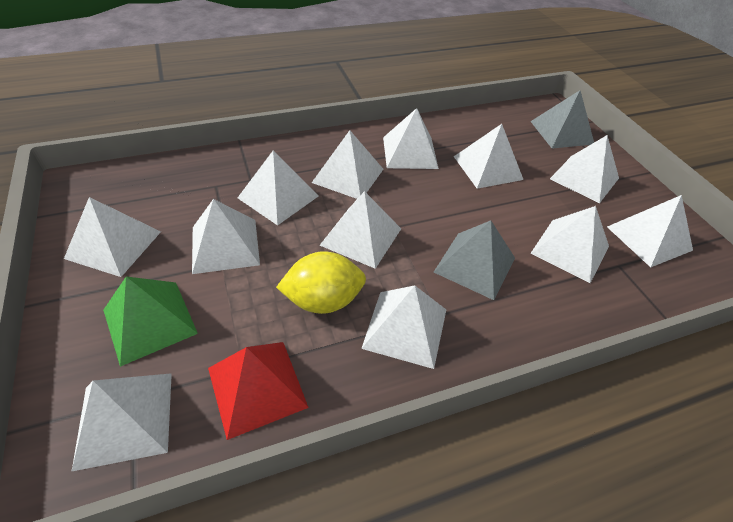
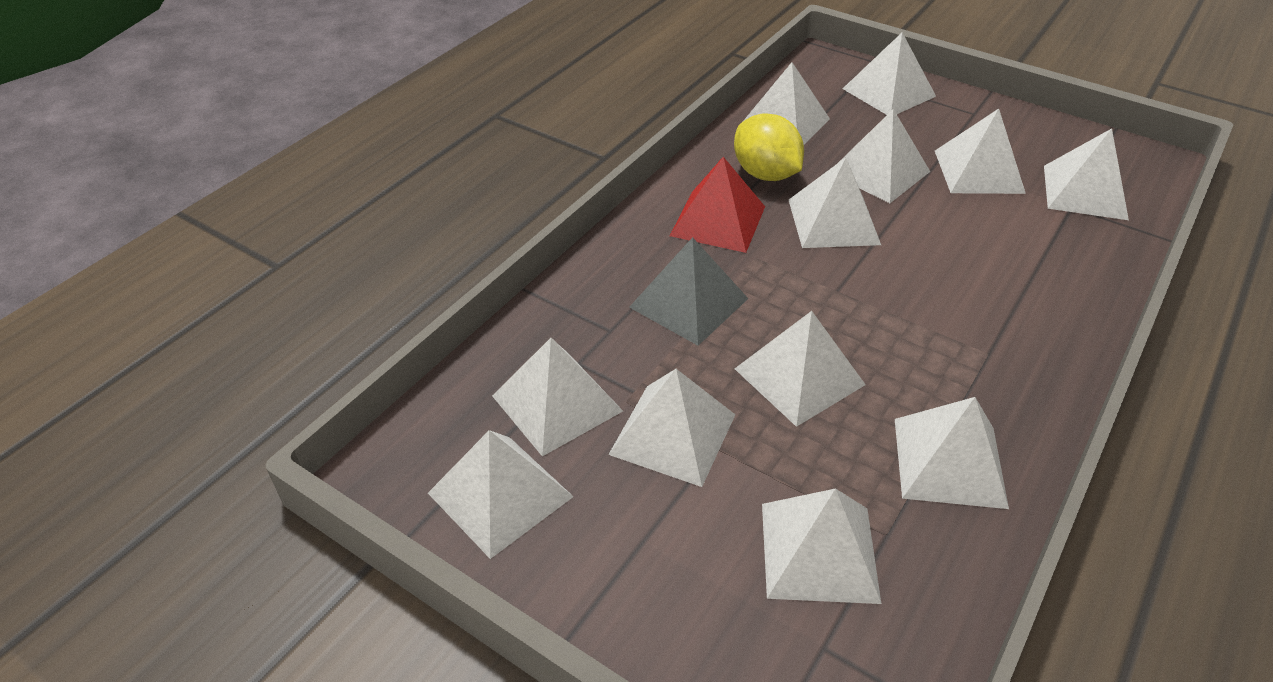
green pyramid: [103,276,198,367] = 1 -> none = 0
grey pyramid: [434,221,515,300] [530,90,594,149] = 2 -> [629,237,748,346] = 1

